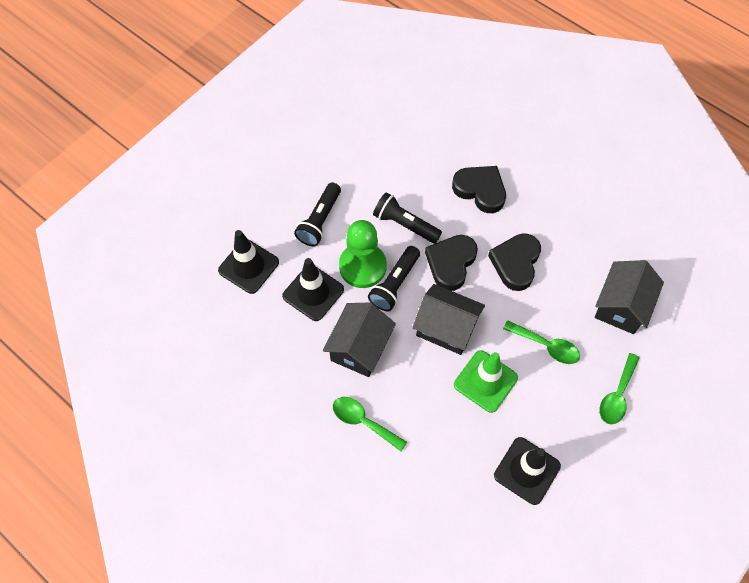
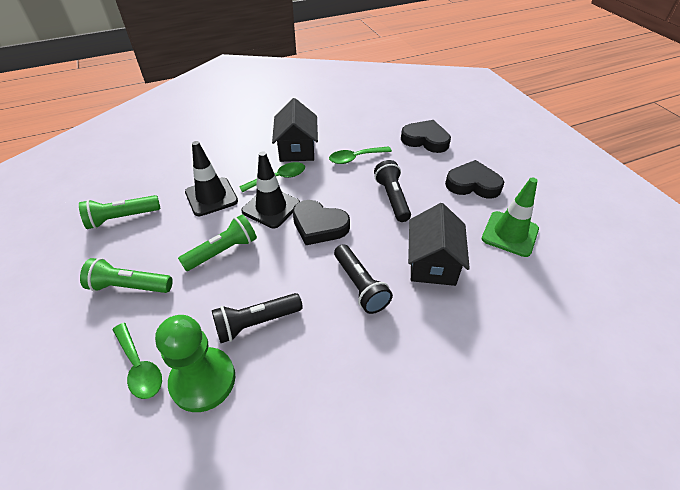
black house: [323,302,396,377] [412,284,485,355] [595,260,664,334] = 3 -> [272,98,318,162] [408,203,470,286] = 2
black traffic cone: [218,230,279,294] [282,258,344,321] [494,437,561,505] = 3 -> [185,141,238,216] [241,151,300,229] = 2
green flashlight: none = 0 -> [79,195,160,229] [80,258,173,293] [178,214,257,271] = 3

